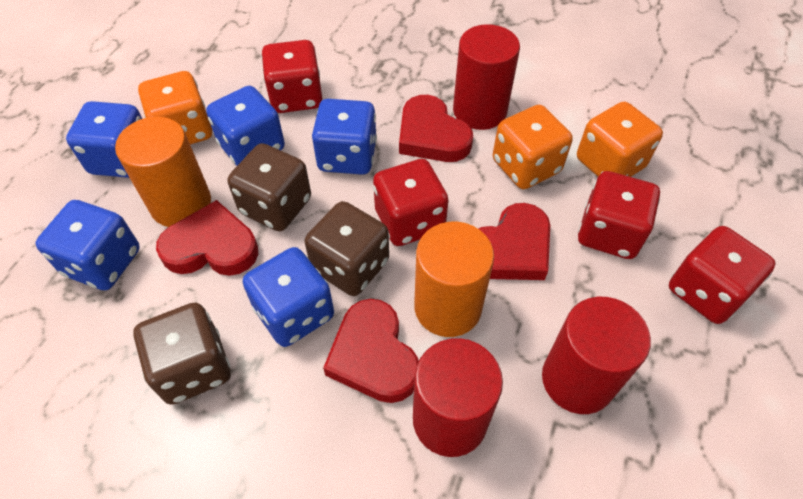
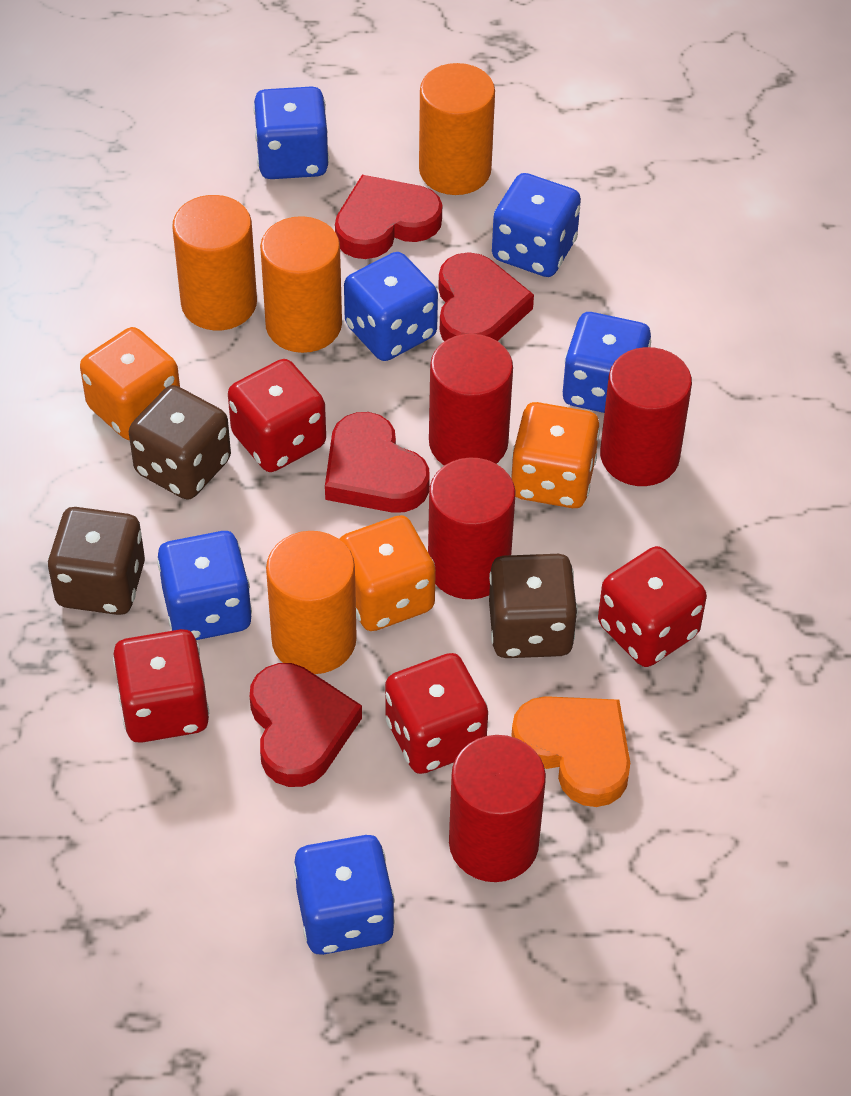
blue dice: [36,200,140,290] [66,101,142,178] [206,86,285,166] [243,247,334,347] [312,99,377,175] = 5 -> [157,531,252,640] [253,86,329,179] [294,835,395,955] [344,252,438,361] [492,173,581,277] [563,312,651,413] = 6
orange cylinder: [115,117,211,227] [414,222,494,337] = 2 -> [172,195,257,330] [260,216,342,353] [266,531,357,674] [419,63,495,195] = 4
orange heart: none = 0 -> [511,696,630,807] = 1
red cylinder: [413,338,503,457] [453,24,520,130] [542,297,651,414] = 3 -> [428,458,515,599] [429,334,513,465] [449,735,546,882] [600,347,692,486] = 4

